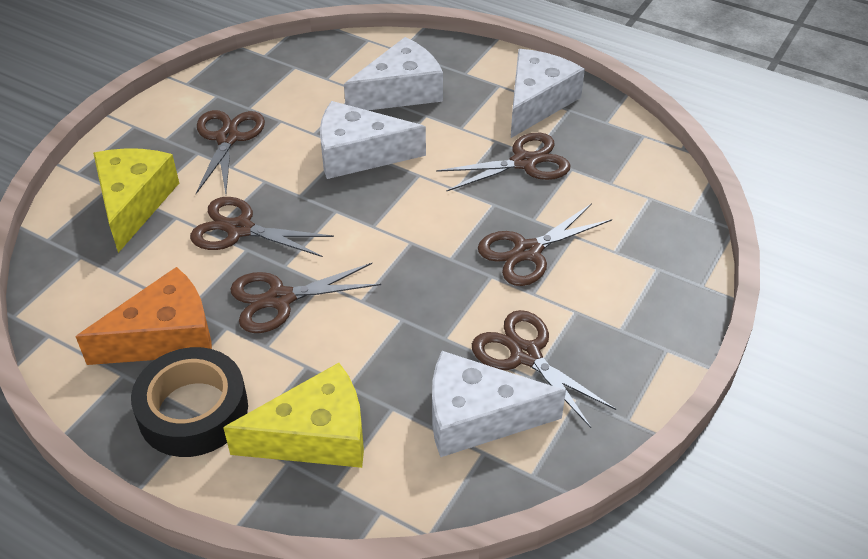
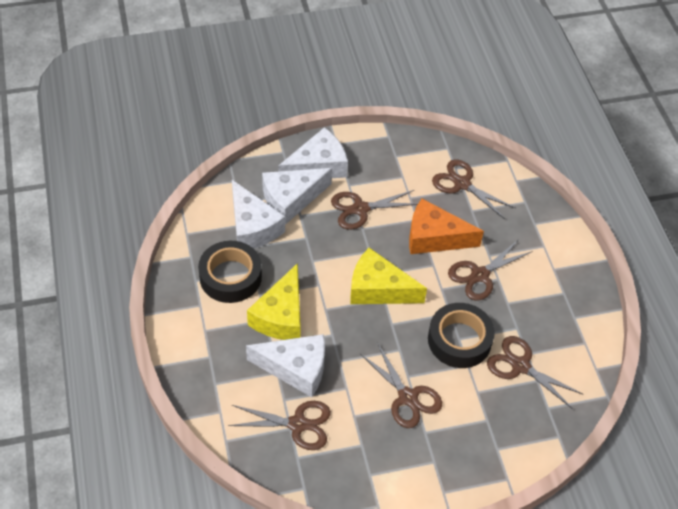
black tape: [131,347,248,457] = 1 -> [198,241,262,303] [428,303,495,368] = 2

